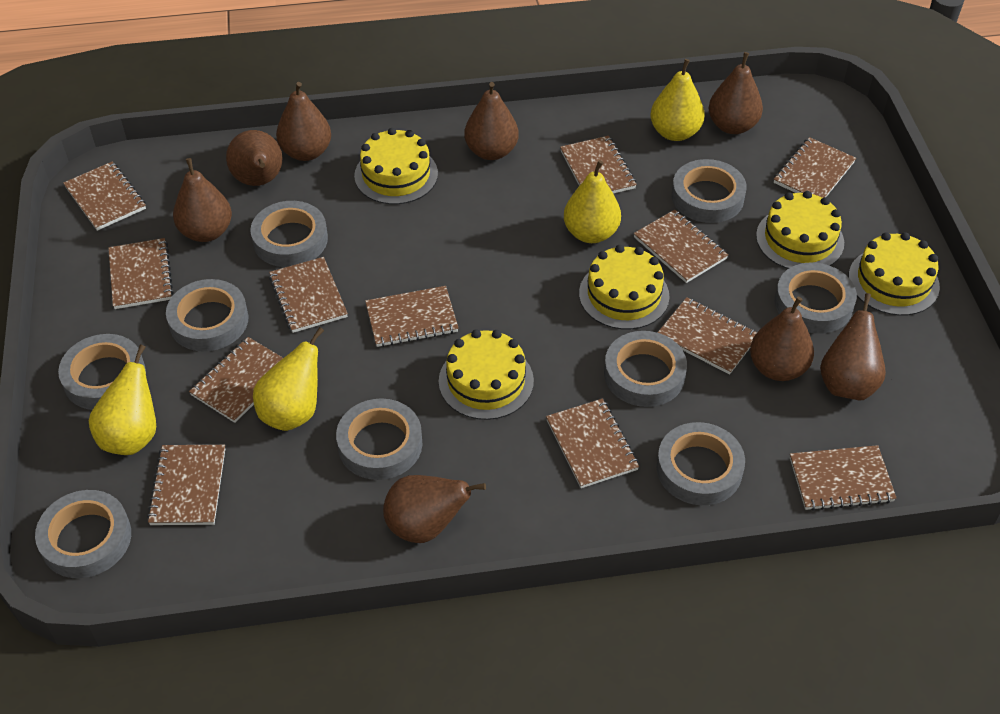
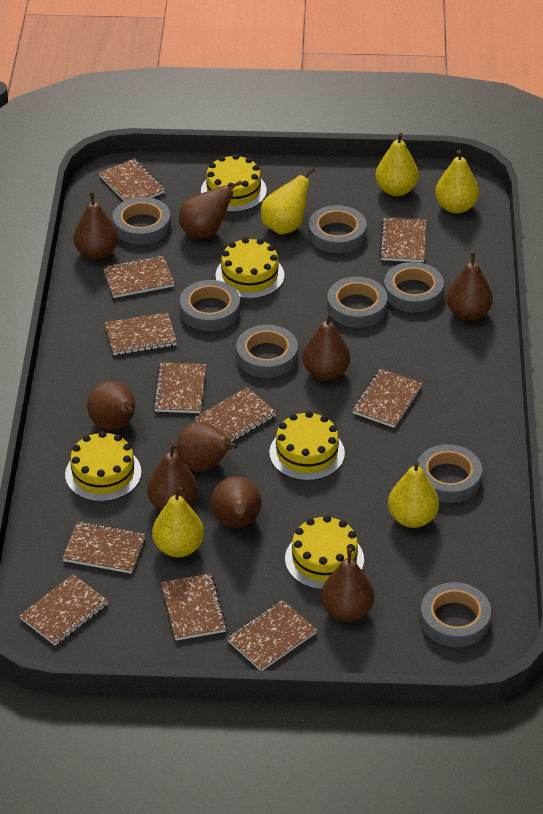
brown notebook: [63,162,146,231] [108,238,173,309] [147,445,225,525] [189,337,283,423] [269,257,348,333] [365,286,459,347] [546,399,639,488] [560,136,637,194] [634,210,728,283] [657,297,757,375] [774,137,856,198] [790,445,896,511] = 12 -> [19,574,108,646] [63,521,146,574] [99,159,165,201] [103,256,174,298] [105,312,177,355] [153,362,206,413] [161,574,227,641] [195,387,277,442] [227,600,317,670] [352,369,422,428] [380,218,426,262] = 11
brown pear: [173,158,232,242] [226,130,282,186] [276,82,331,161] [383,475,486,543] [464,82,519,160] [709,52,763,134] [750,296,814,381] [820,293,886,401] = 8 -> [73,192,118,260] [87,381,135,430] [147,443,198,511] [177,421,238,471] [179,180,242,239] [210,477,262,528] [303,313,350,380] [321,548,374,622] [446,252,493,321] = 9
grey tape: [35,490,131,578] [58,334,146,410] [166,279,249,351] [250,201,328,267] [336,398,422,480] [604,331,687,407] [656,422,745,505] [672,159,747,223] [775,263,857,334] = 9 -> [113,197,171,245] [180,280,240,331] [236,325,298,378] [308,205,367,253] [327,277,388,328] [384,262,444,312] [418,444,482,503] [420,582,491,647] = 8
yellow pear: [89,344,156,455] [253,327,324,431] [564,160,621,243] [650,59,705,141] = 4 -> [152,487,204,557] [261,167,315,234] [375,133,419,196] [388,461,439,528] [435,150,479,213] = 5

